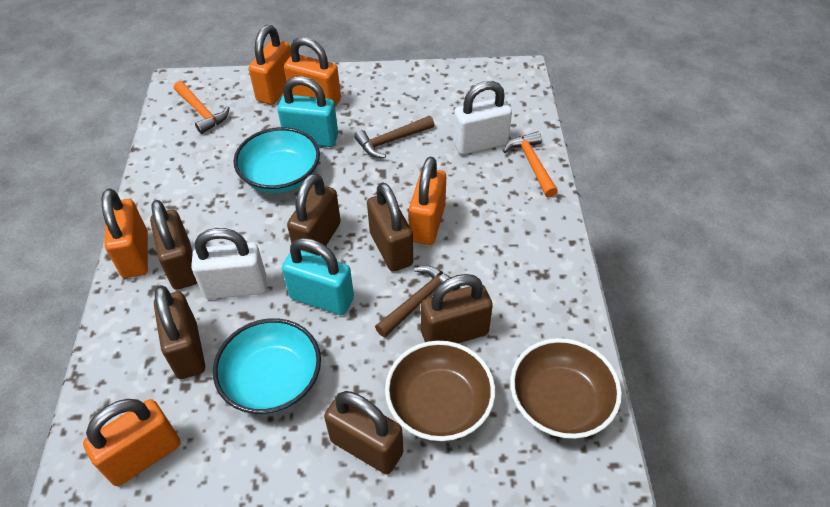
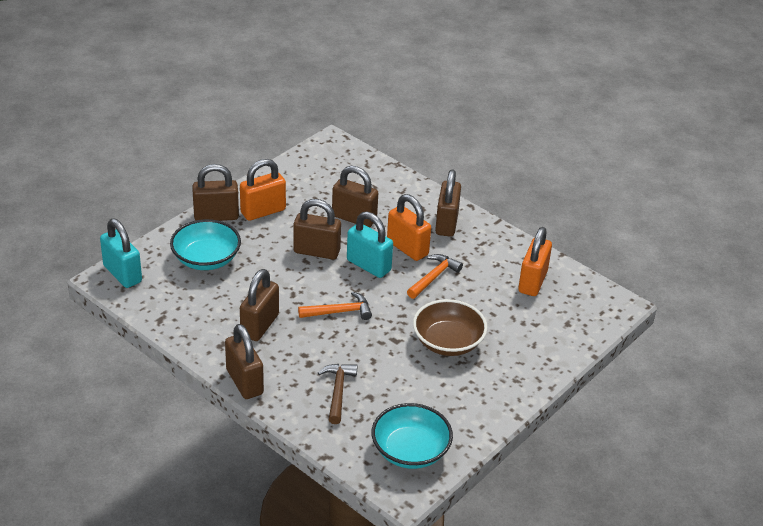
brown bowl: [385,341,495,441] [510,338,622,439] = 2 -> [413,299,487,356] = 1
brown hammer: [354,116,434,158] [375,266,460,337] = 2 -> [318,364,358,424] = 1
orange padlock: [83,399,181,486] [101,188,148,278] [249,25,291,105] [284,37,341,107] [409,157,446,245] = 5 -> [240,159,286,221] [387,194,431,261] [518,227,552,296] = 3
white padlock: [191,228,266,299] [453,81,512,155] = 2 -> none = 0

